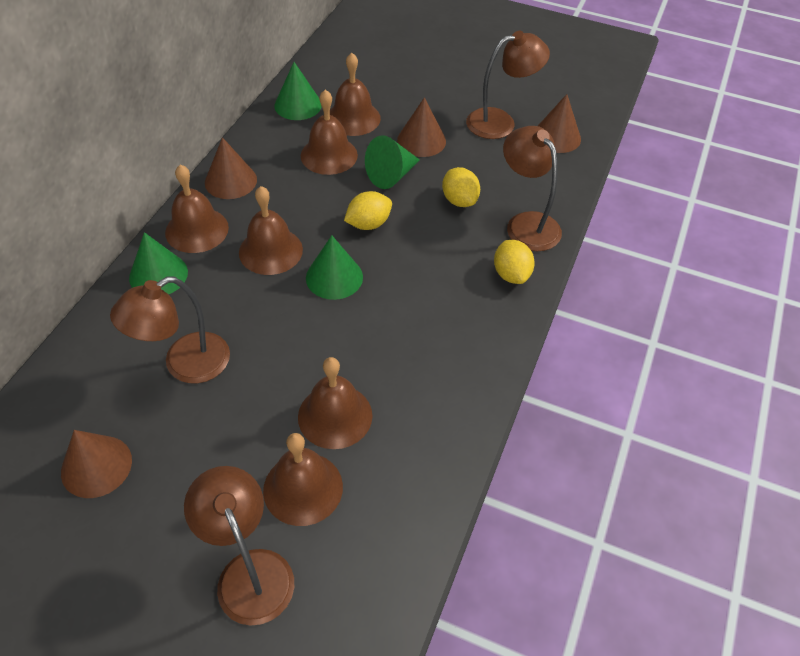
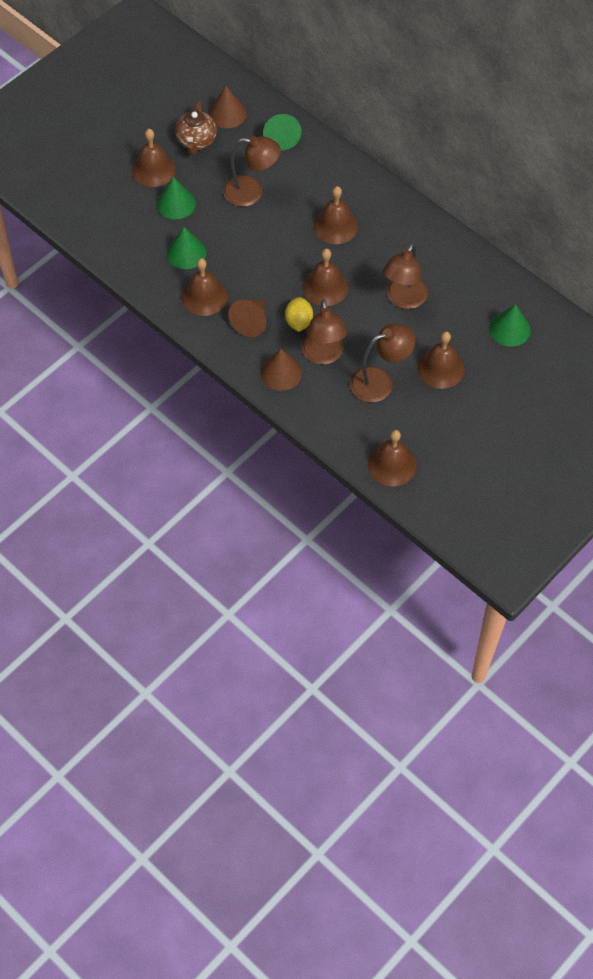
brown cone: [61,430,132,498] [205,137,257,199] [397,97,446,157] [538,94,581,153] = 4 -> [209,86,246,128] [228,299,266,337] [260,349,302,391] = 3
brown teapot: none = 0 -> [175,101,217,155] = 1
yellow lemon: [344,191,392,230] [442,167,480,207] [494,240,535,284] = 3 -> [285,297,313,332] = 1

